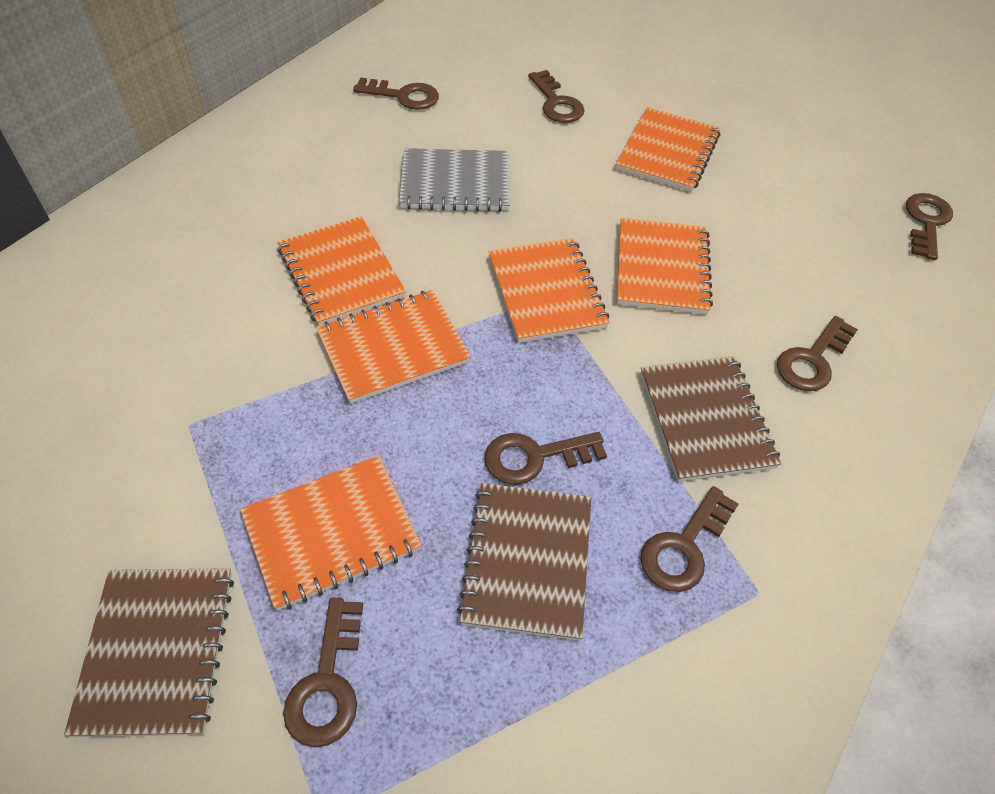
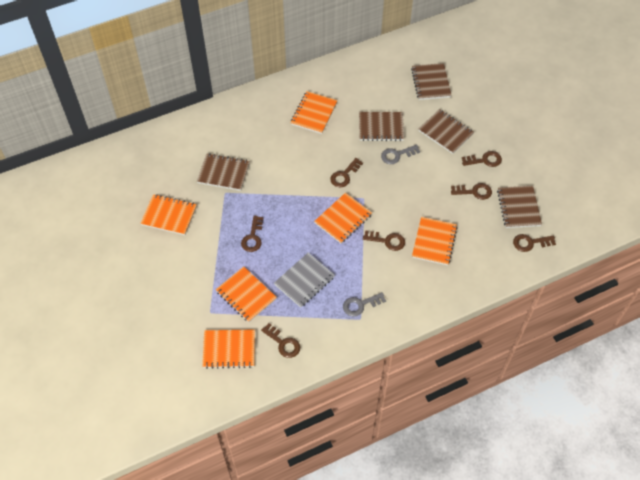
brown notebook: [64,568,234,737] [457,483,591,641] [640,356,781,482] = 3 -> [197,153,250,191] [359,112,404,141] [411,63,452,100] [418,109,474,154] [497,186,542,228] = 5
grey key: none = 0 -> [343,292,386,316] [381,145,420,164] = 2

